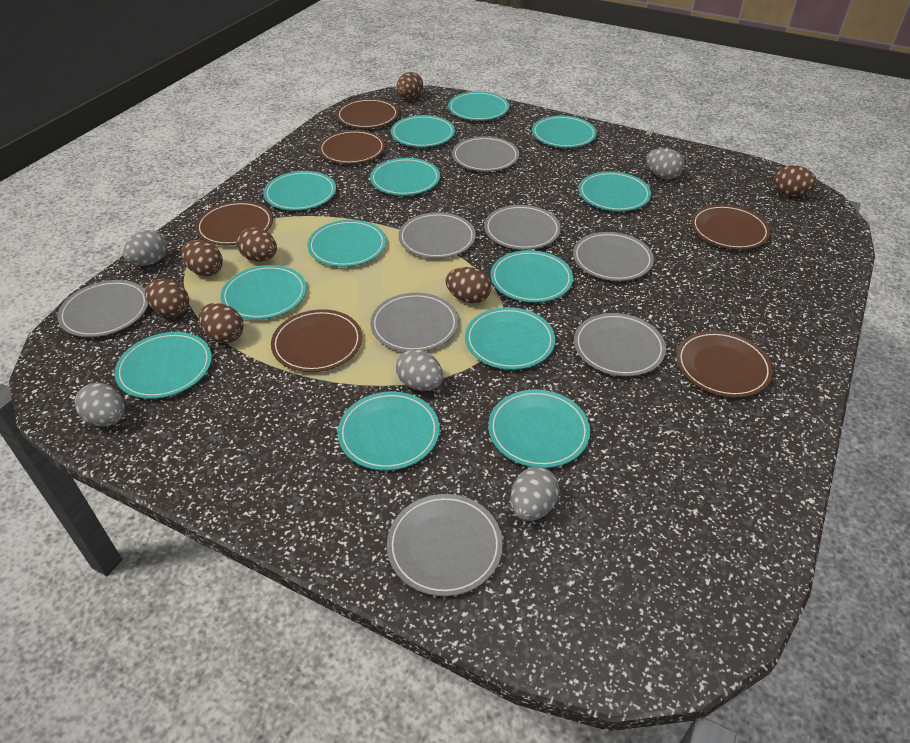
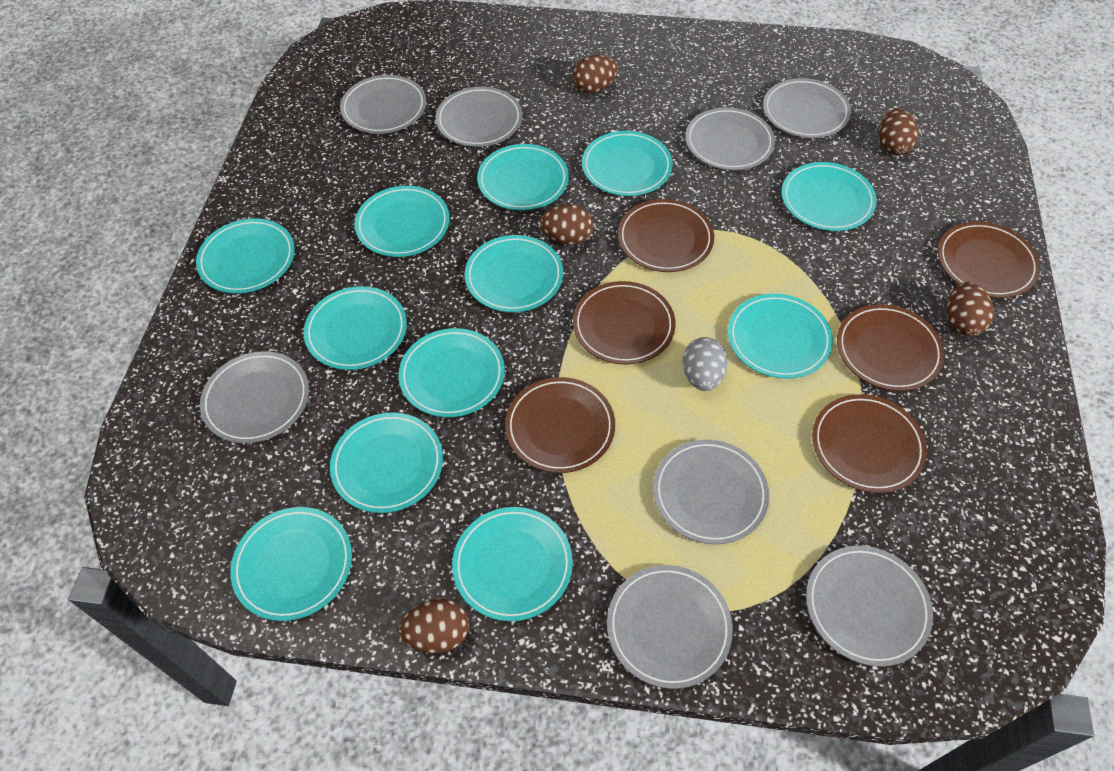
brown egg: [145,279,189,317] [181,240,223,276] [199,303,244,343] [237,227,277,262] [396,72,423,99] [445,267,492,304] [774,165,817,196] = 7 -> [398,599,469,653] [540,204,593,245] [572,55,618,94] [879,109,919,155] [947,282,994,336] = 5
grey egg: [75,383,125,426] [123,230,167,266] [396,349,443,391] [510,466,560,521] [646,148,684,179] = 5 -> [683,337,728,391] = 1
turquoise plate: [114,332,212,399] [221,265,307,320] [264,171,336,211] [307,220,386,267] [338,392,440,471] [370,158,440,196] [391,115,455,147] [448,91,509,121] [465,307,555,370] [488,390,590,468] [491,250,573,302] [532,116,597,148] [579,171,651,211] = 13 -> [196,218,295,293] [230,507,352,621] [303,286,407,370] [330,412,443,513] [355,186,450,257] [398,328,505,417] [452,507,573,621] [465,235,563,312] [477,144,569,211] [582,131,673,196] [728,294,833,379] [781,162,877,231] = 12

